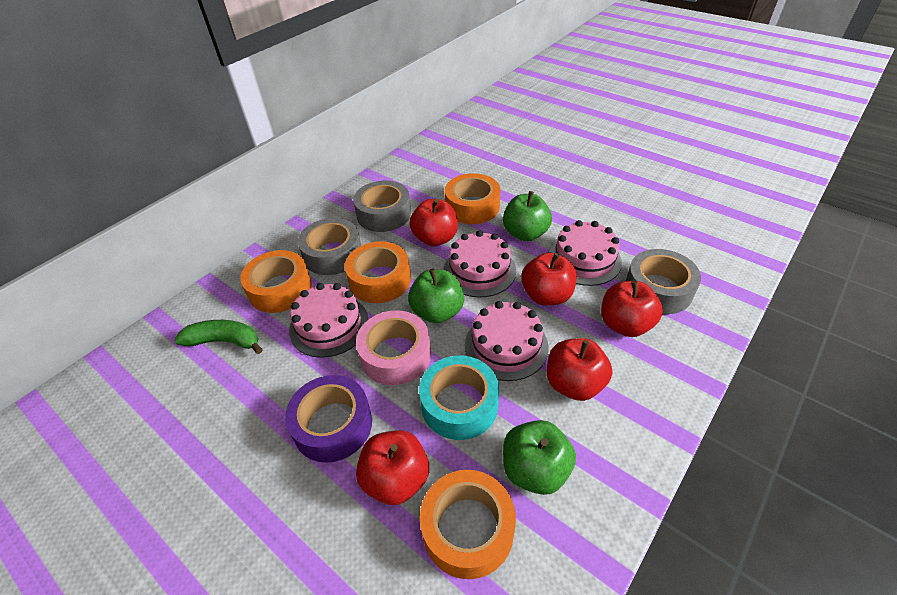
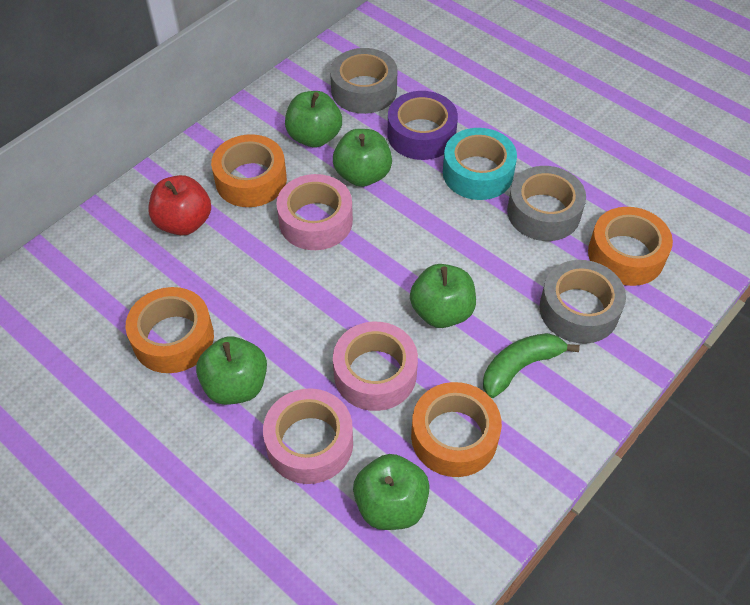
green apple: [408,268,464,323] [503,191,552,241] [503,420,576,495] = 3 -> [196,336,267,405] [285,91,342,148] [333,129,392,187] [353,454,430,530] [410,264,476,328] = 5
pink cake: [289,283,369,358] [443,230,516,297] [465,301,548,381] [549,220,622,286] = 4 -> none = 0
pink tape: [356,310,431,385] = 1 -> [263,388,353,484] [276,174,353,250] [333,322,418,411] = 3
red apple: [356,430,429,505] [409,199,458,246] [521,252,577,306] [547,338,612,401] [601,280,663,337] = 5 -> [149,175,211,235] = 1

